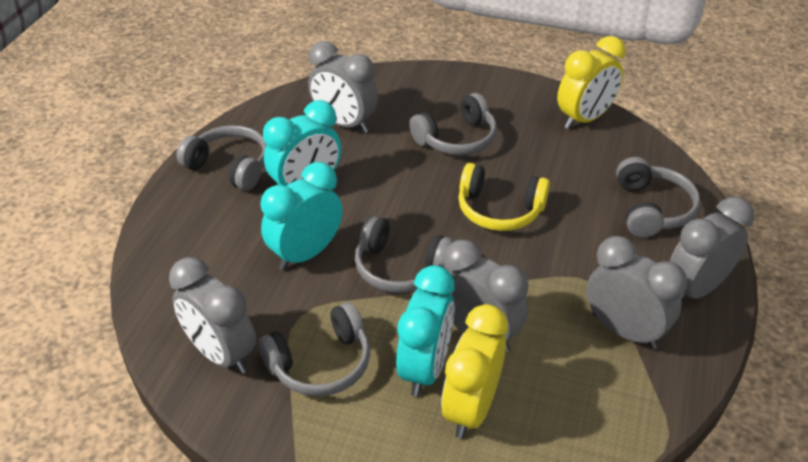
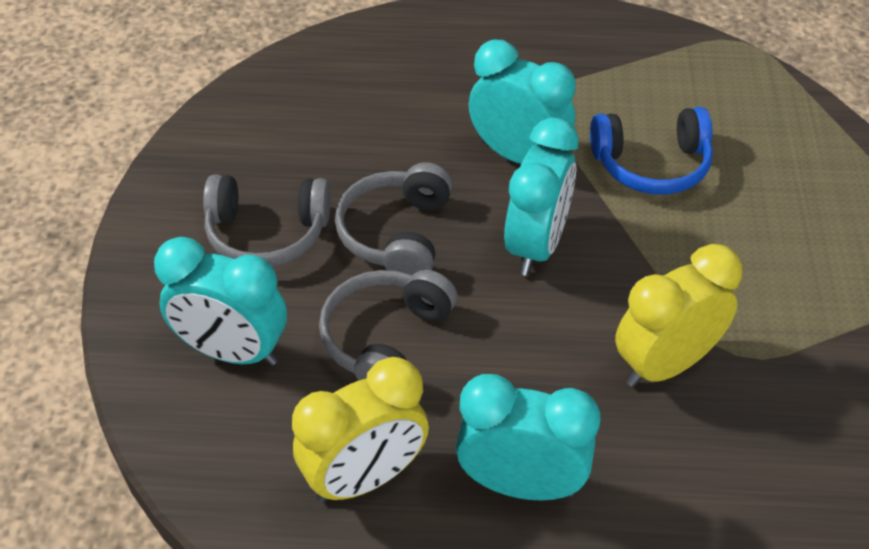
blue headphones: none = 0 -> [590,107,713,195] = 1
grey clock: [169,257,256,374] [308,41,378,133] [443,240,529,353] [586,236,687,349] [669,197,754,301] = 5 -> none = 0
grey headphones: [176,125,267,191] [258,302,370,396] [355,215,454,293] [409,93,497,155] [616,157,700,238] = 5 -> [203,174,331,267] [319,270,457,381] [335,162,452,275] = 3
turquoise clock: [260,162,342,270] [263,100,341,186] [396,265,455,397] = 3 -> [154,237,287,366] [456,374,600,500] [469,40,576,164] [504,118,578,276] = 4
yellow headphones: [458,163,550,231] = 1 -> none = 0

